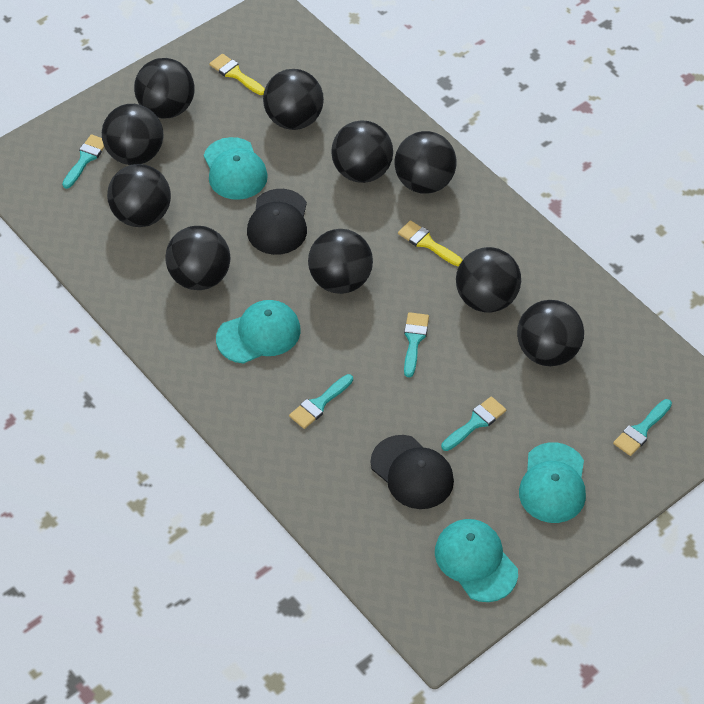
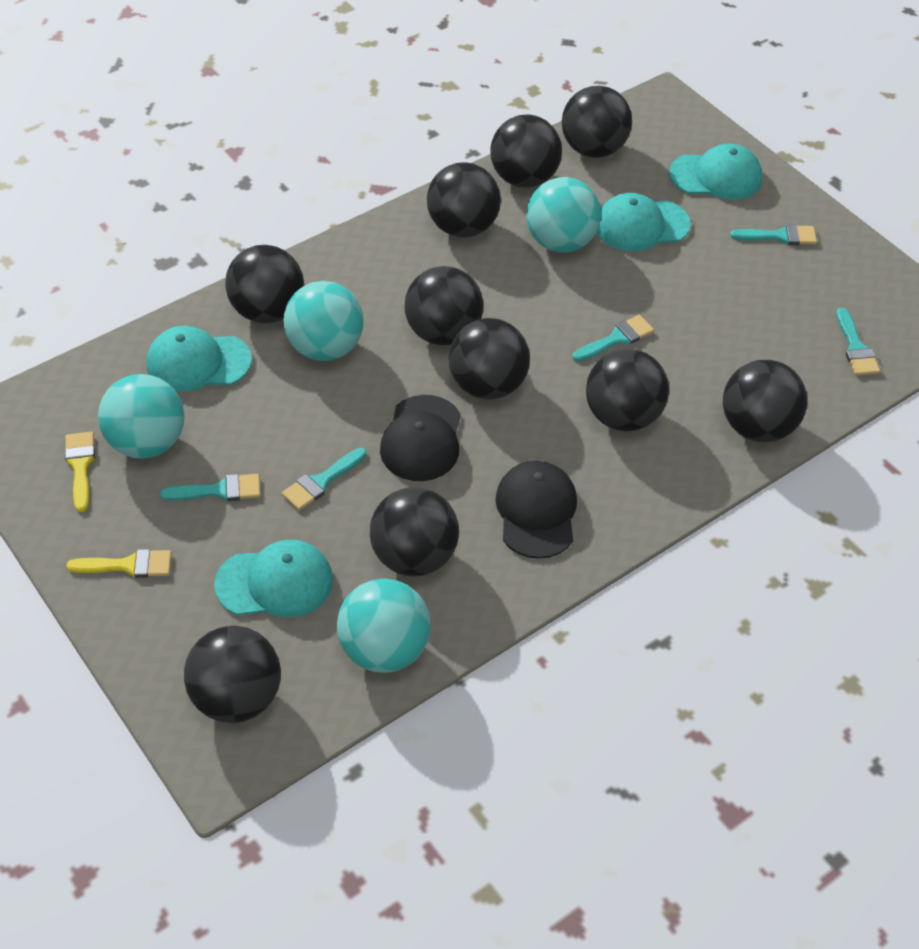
turquoise ball: none = 0 -> [98,374,184,459] [284,281,363,361] [337,578,431,673] [526,177,601,253] = 4

